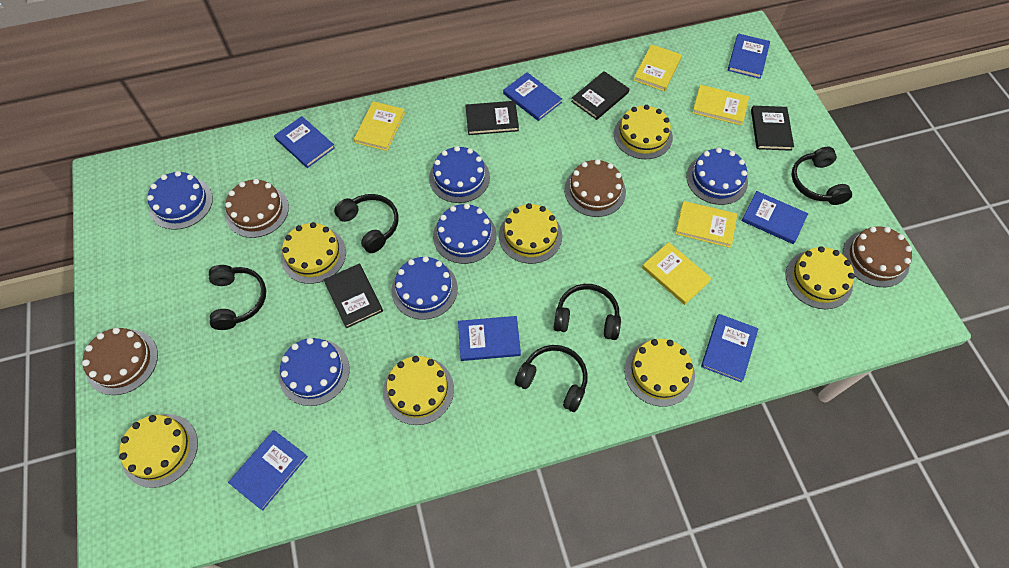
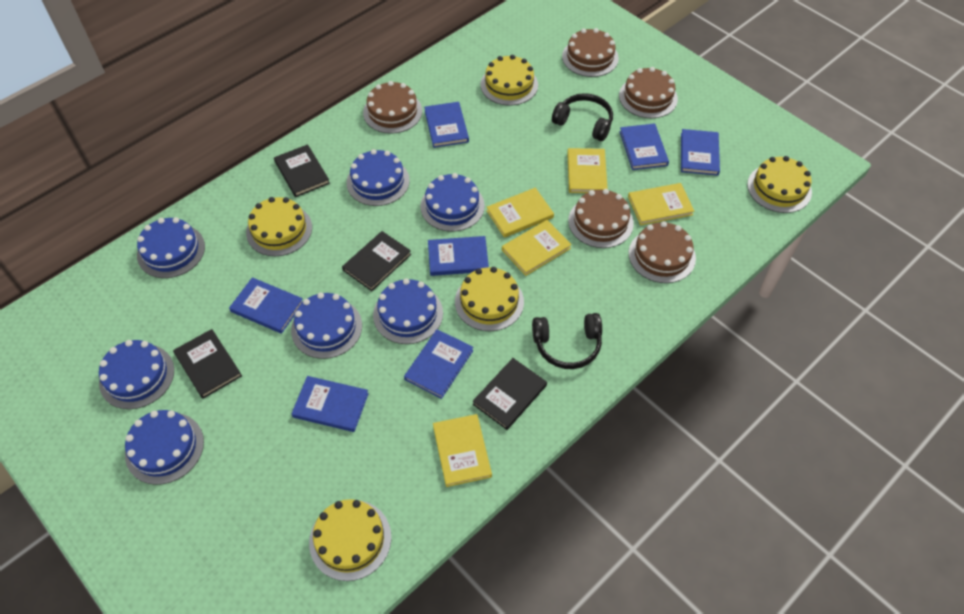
black headphones: [209,265,266,330] [334,194,399,253] [515,345,588,412] [553,284,621,340] [792,147,852,205] = 5 -> [532,313,602,369] [552,93,613,141] = 2
blue cake: [147,171,213,230] [279,338,350,406] [391,256,458,320] [429,146,490,203] [433,203,497,264] [686,148,748,205] = 6 -> [99,340,174,409] [125,410,204,485] [137,217,205,278] [291,292,362,359] [347,149,410,206] [373,278,443,344] [420,173,485,232] = 7
brown cake: [82,328,158,395] [225,179,289,238] [564,159,626,217] [843,226,912,287] = 4 -> [363,81,422,134] [562,28,619,77] [568,189,634,248] [619,67,678,118] [629,221,696,283] = 5
yellow cake: [119,414,198,488] [281,222,346,284] [383,356,454,425] [499,203,562,264] [614,105,673,159] [624,339,695,407] [786,246,855,309] = 7 -> [246,197,312,256] [309,499,391,581] [455,267,524,331] [481,55,538,105] [747,156,812,213] = 5

